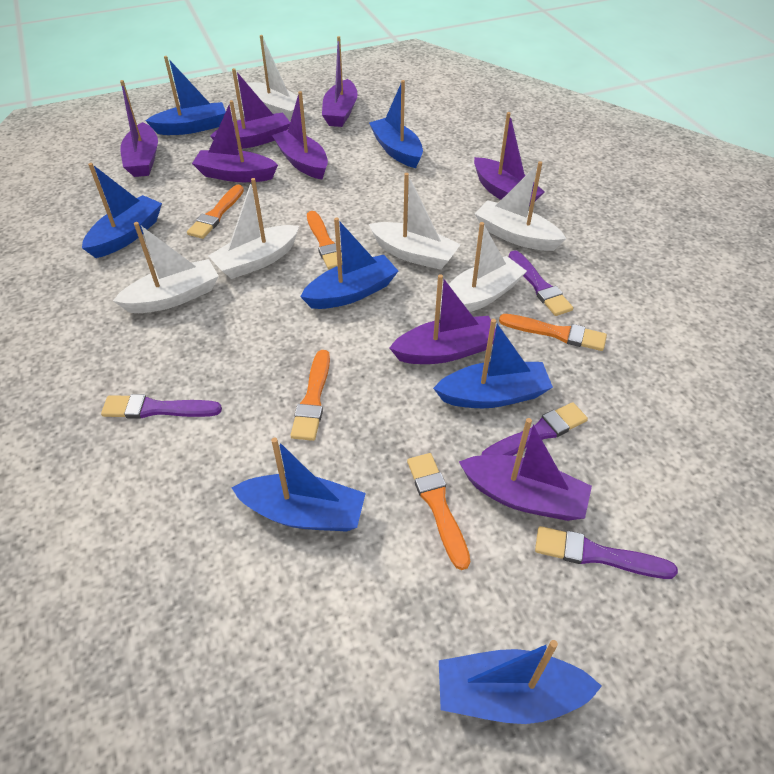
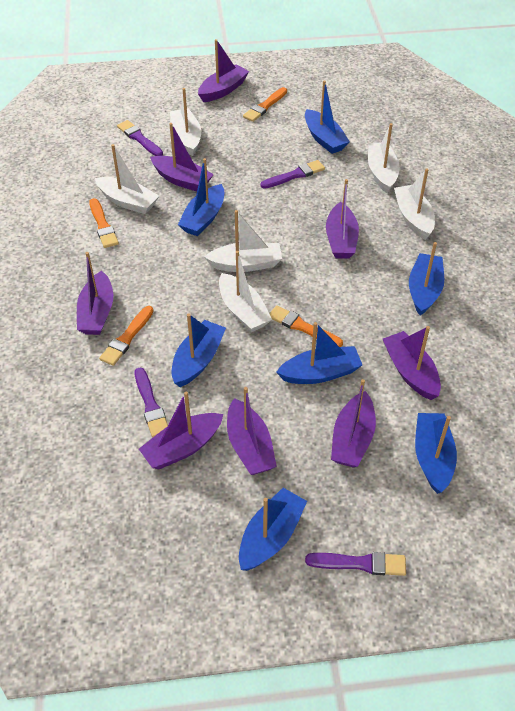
orange brush: [187,185,244,239] [290,350,330,441] [307,211,342,270] [407,453,470,570] [499,314,607,351] = 5 -> [89,198,119,248] [99,306,154,366] [243,87,287,122] [269,305,343,347] = 4

